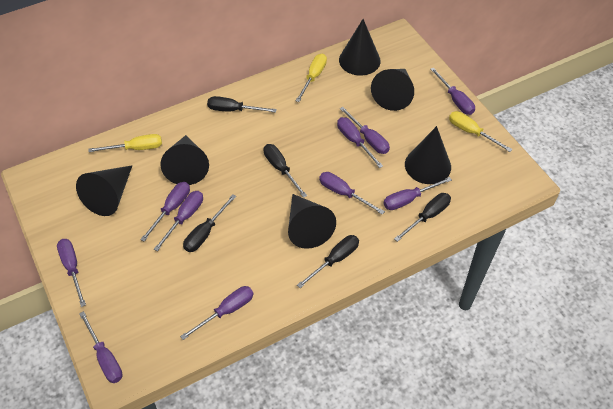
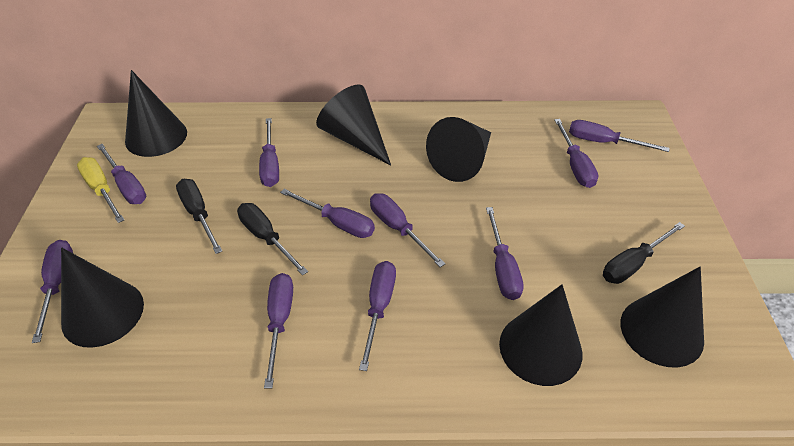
black screwdriver: [183,194,236,252] [207,96,277,113] [264,144,307,198] [297,235,359,288] [394,193,451,242] = 5 -> [176,179,222,254] [237,203,308,275] [603,222,685,284] = 3
yellow screwdriver: [88,134,162,152] [296,54,327,102] [449,111,513,152] = 3 -> [77,157,124,223] = 1

